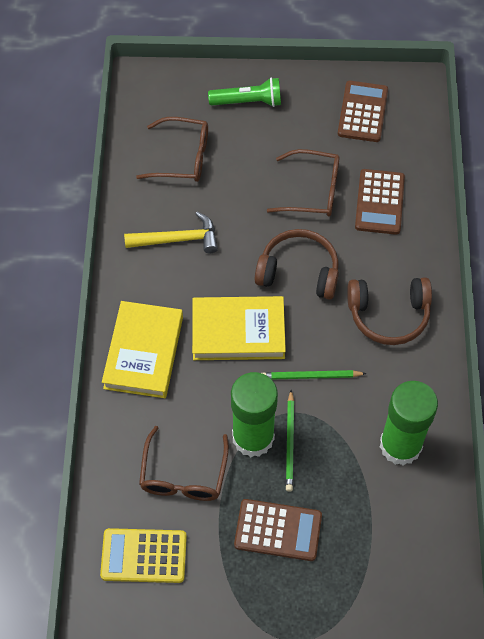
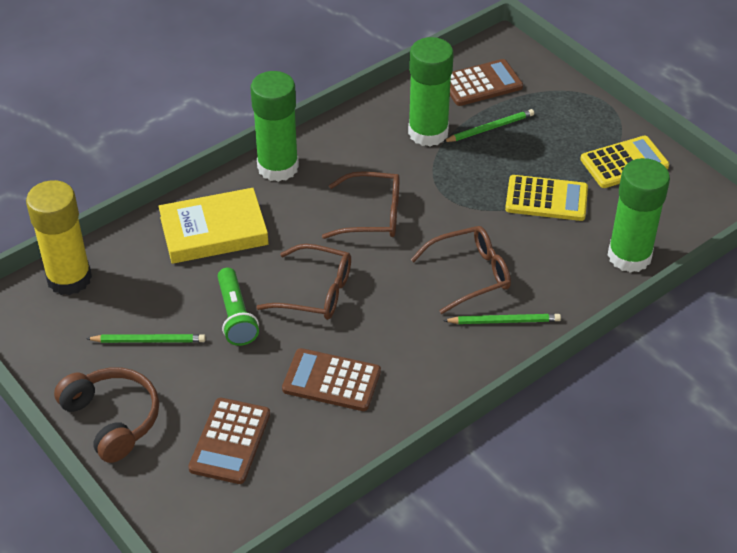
brown headphones: [255,229,339,300] [347,277,432,345] = 2 -> [54,367,159,463] = 1
green glue stick: [231,372,278,457] [380,381,438,466] = 2 -> [251,71,299,182] [408,37,454,147] [608,158,670,273] = 3
green pencil: [262,370,367,380] [286,390,294,492] = 2 -> [86,334,206,343] [443,109,534,142] [443,314,561,324] = 3
yellow book: [102,301,183,398] [192,296,286,360] = 2 -> [158,188,269,264] = 1
yellow calculator: [100,528,187,583] = 1 -> [505,175,588,221] [580,136,669,188] = 2
yellow glue stick: none = 0 -> [26,180,92,295] = 1
yellow hammer: [124,211,218,253] = 1 -> none = 0

